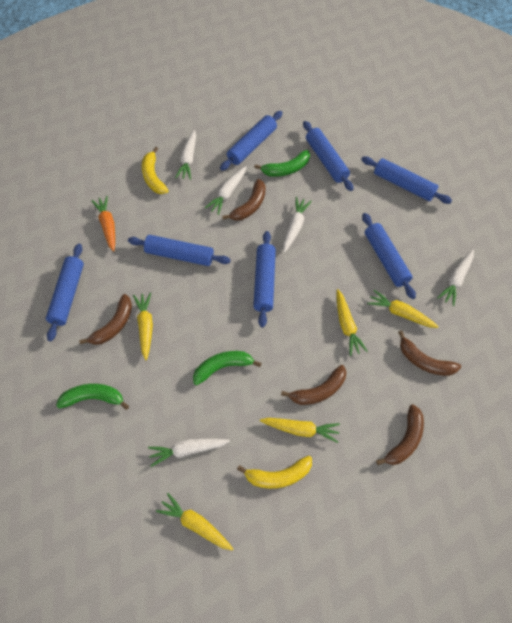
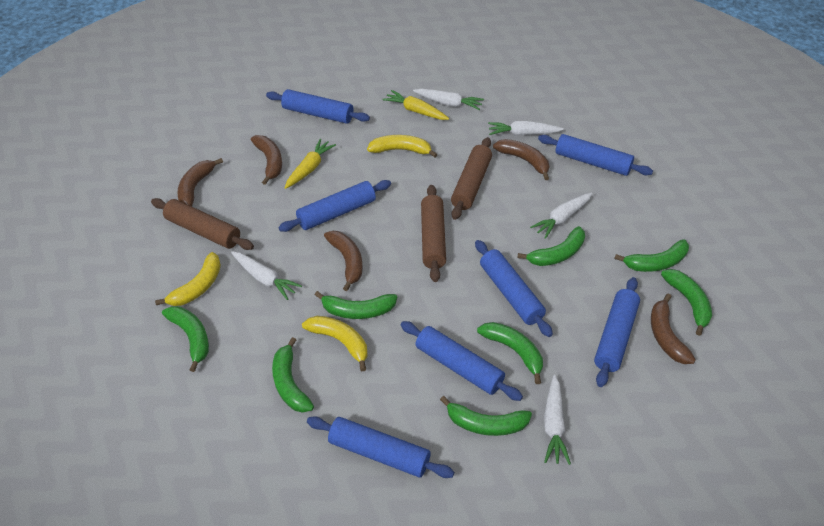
brown rolling pin: none = 0 -> [151,198,254,250] [421,185,446,282] [451,137,492,220] = 3
green banana: [56,384,129,410] [193,351,262,385] [254,150,310,177] = 3 -> [162,306,209,372] [272,337,314,413] [315,291,397,319] [440,396,532,436] [477,322,543,384] [517,226,585,266] [614,239,689,272] [661,269,712,336] = 8
orange carrot: [91,196,115,252] = 1 -> none = 0
yellow banana: [142,147,169,194] [237,456,312,489] = 2 -> [155,252,221,306] [302,316,367,371] [367,135,438,157] = 3
yellow carrot: [133,293,153,360] [156,493,233,551] [260,418,340,443] [337,289,368,356] [367,290,439,328] = 5 -> [285,139,336,189] [382,90,449,120] = 2

